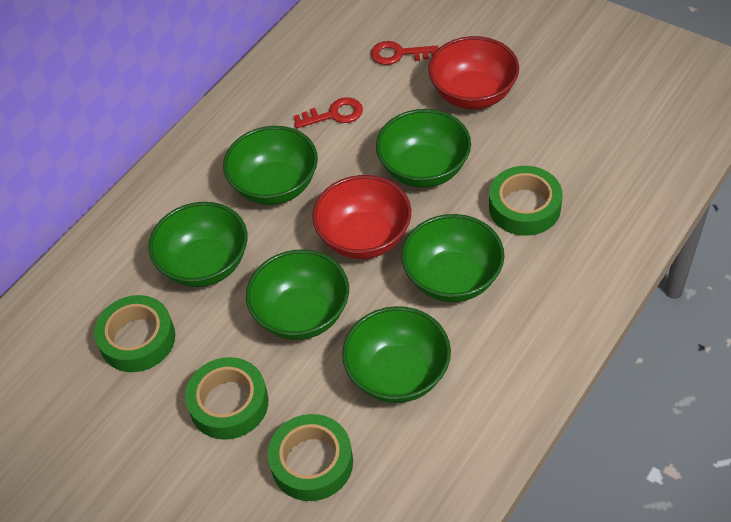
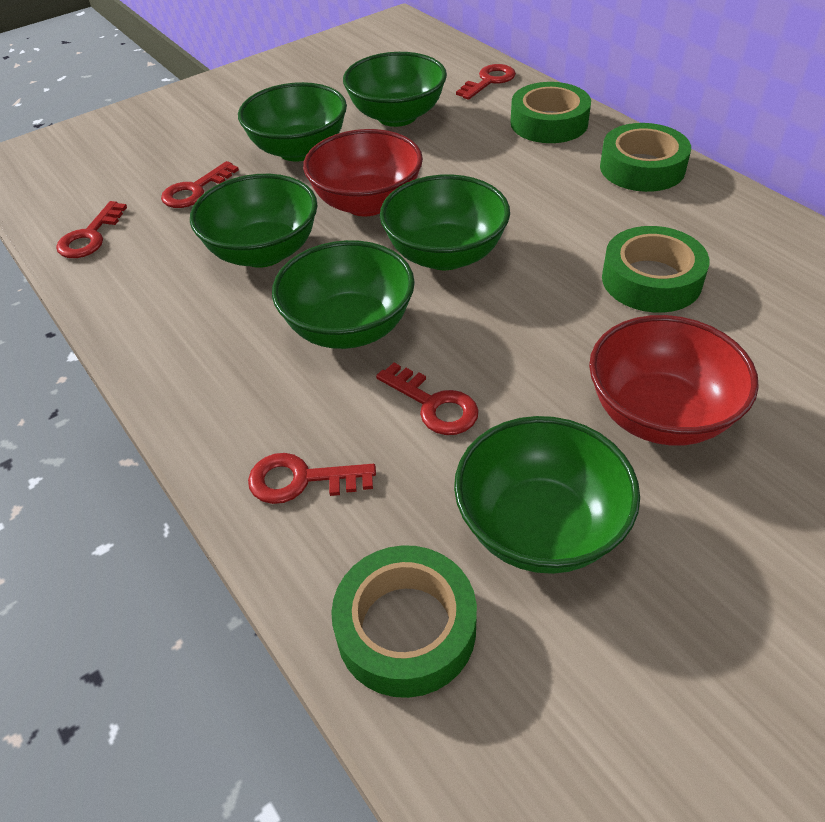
red key: [294,97,363,128] [371,41,439,65] = 2 -> [56,201,127,258] [161,161,239,208] [248,453,376,504] [376,362,479,435] [456,64,516,100] = 5

